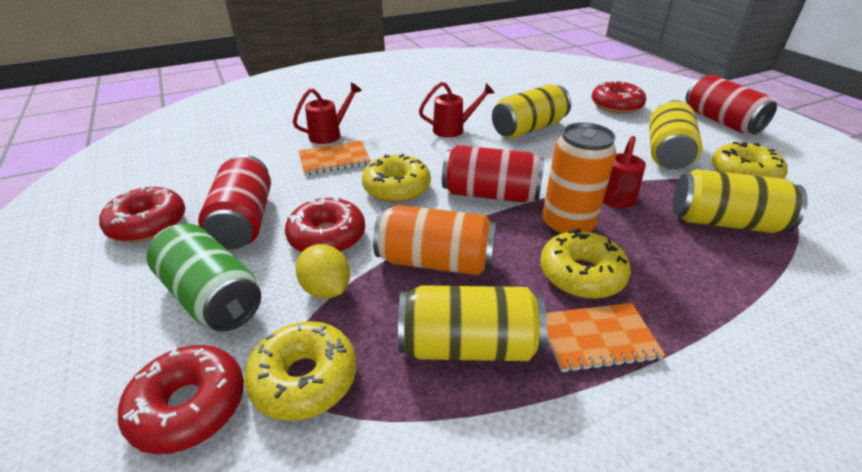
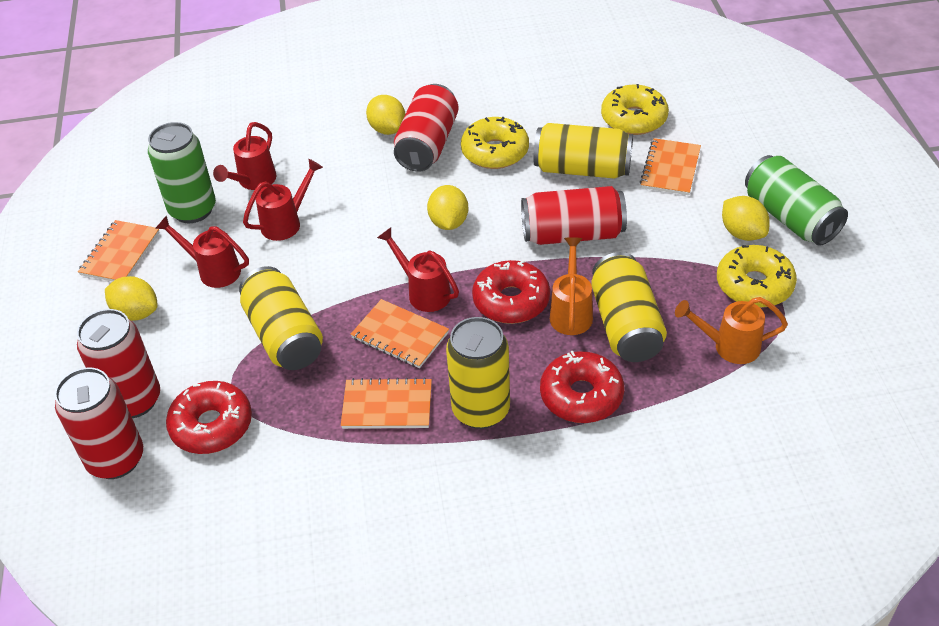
green can: [147,223,261,332] = 1 -> [148,122,216,223] [745,155,848,246] = 2
orange can: [373,205,496,275] [542,122,616,235] = 2 -> none = 0
orange notebook: [298,141,371,175] [546,303,665,373] = 2 -> [78,220,160,282] [341,377,432,429] [351,299,449,368] [640,138,701,195] = 4
orange watering can: none = 0 -> [550,237,593,335] [675,297,788,364] = 2
red can: [198,155,271,250] [442,145,544,203] [685,75,777,134] = 3 -> [55,368,143,479] [77,309,160,418] [394,84,459,172] [521,186,627,245] = 4
red donut: [99,186,185,243] [118,345,244,454] [285,197,365,252] [592,81,646,114] = 4 -> [166,381,252,454] [472,260,550,324] [540,351,624,423] = 3
red watering can: [293,82,362,144] [419,82,495,138] [603,136,646,208] = 3 -> [155,215,249,288] [213,122,276,190] [243,159,323,241] [377,227,459,312] = 4
yellow donut: [245,321,357,421] [362,154,431,203] [540,228,631,299] [712,142,788,179] = 4 -> [461,117,529,169] [601,84,669,135] [717,245,797,308] = 3
yellow lemon: [296,244,350,299] = 1 -> [105,276,158,321] [366,95,405,135] [427,185,468,230] [722,196,770,241] = 4

